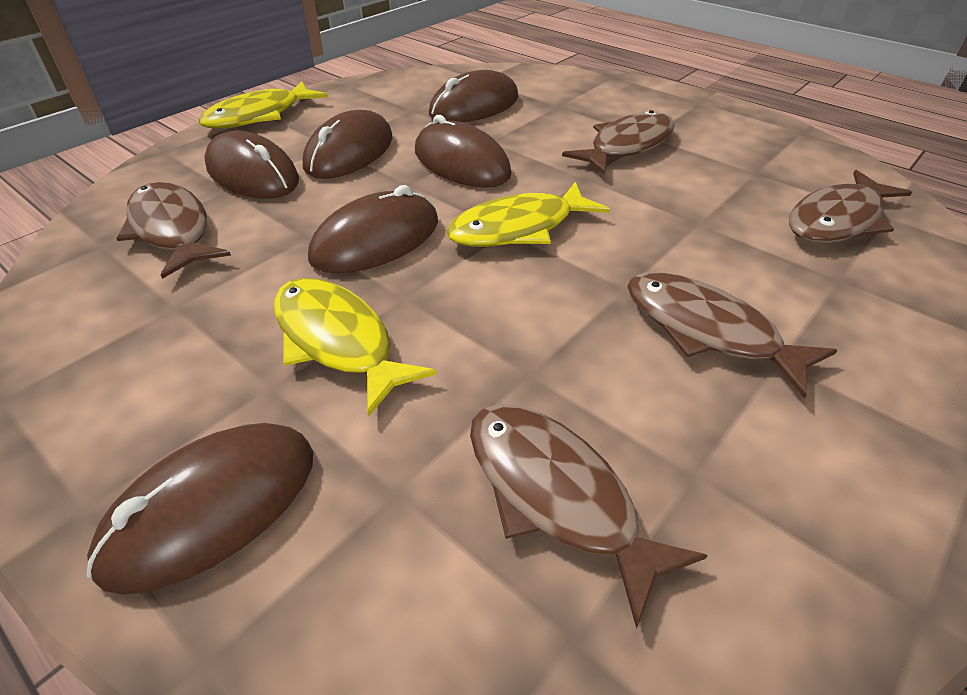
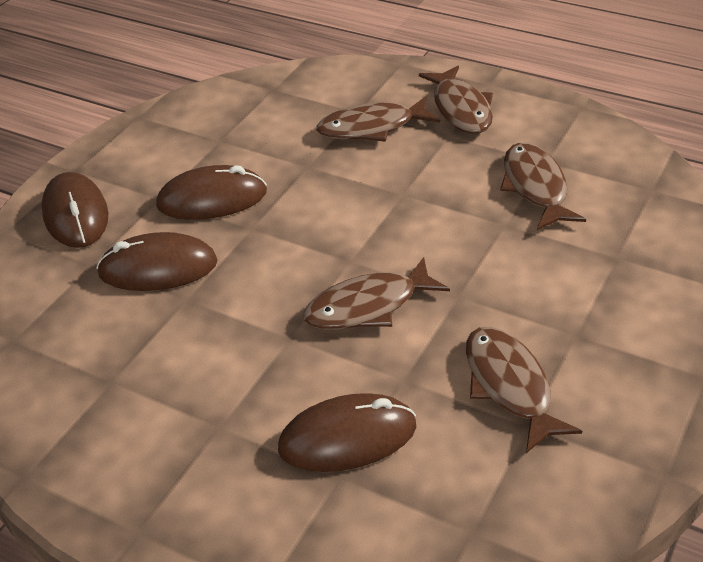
brown mouse: [87,423,313,595] [204,131,299,199] [303,110,393,179] [308,185,438,274] [415,115,512,188] [429,70,518,122] = 6 -> [41,172,108,248] [96,232,217,291] [156,165,267,220] [278,393,416,472] = 4
yellow fish: [198,81,328,128] [274,278,437,417] [446,182,610,247] = 3 -> none = 0

